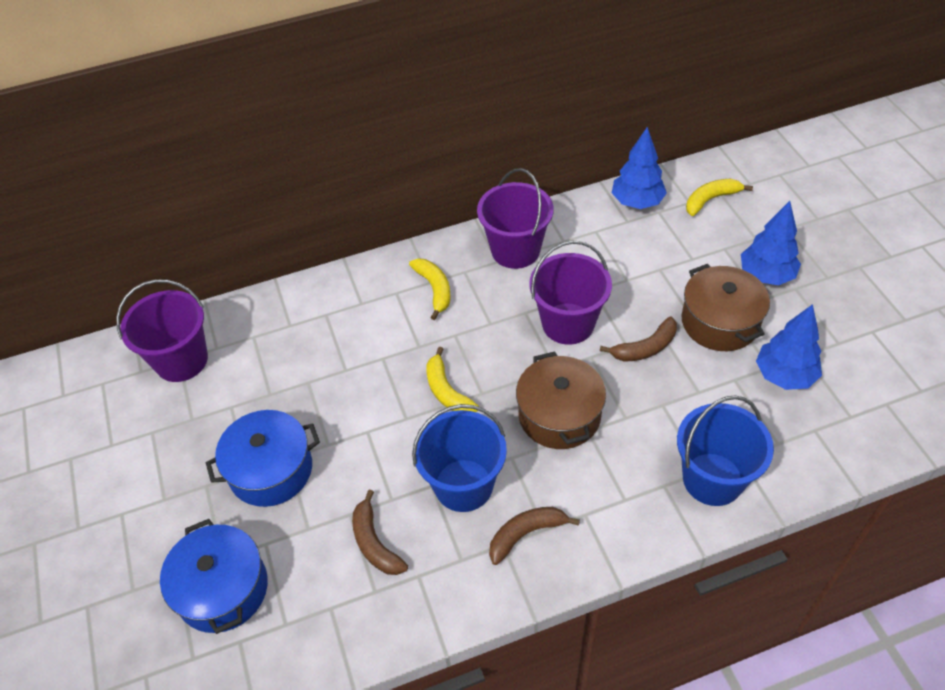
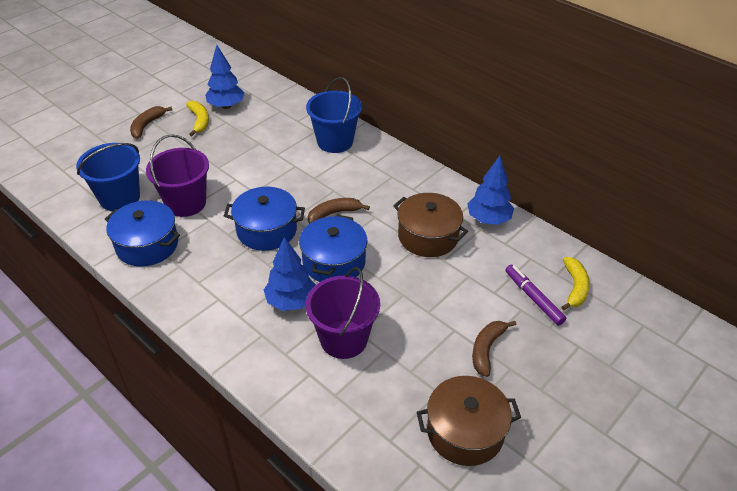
blue pot: [160,519,268,634] [206,410,320,507] = 2 -> [105,201,180,267] [224,187,305,251] [299,215,367,282] = 3
purple bucket: [116,279,208,382] [477,168,554,269] [529,241,612,345] = 3 -> [146,134,209,217] [306,267,380,359] = 2
purple marker: none = 0 -> [505,265,566,325] = 1
yellow banana: [409,258,451,320] [426,347,479,412] [686,179,753,216] = 3 -> [186,101,209,136] [561,257,590,311] = 2

